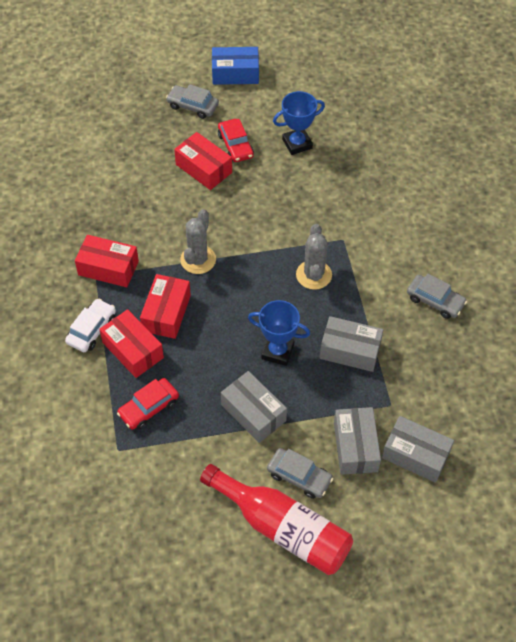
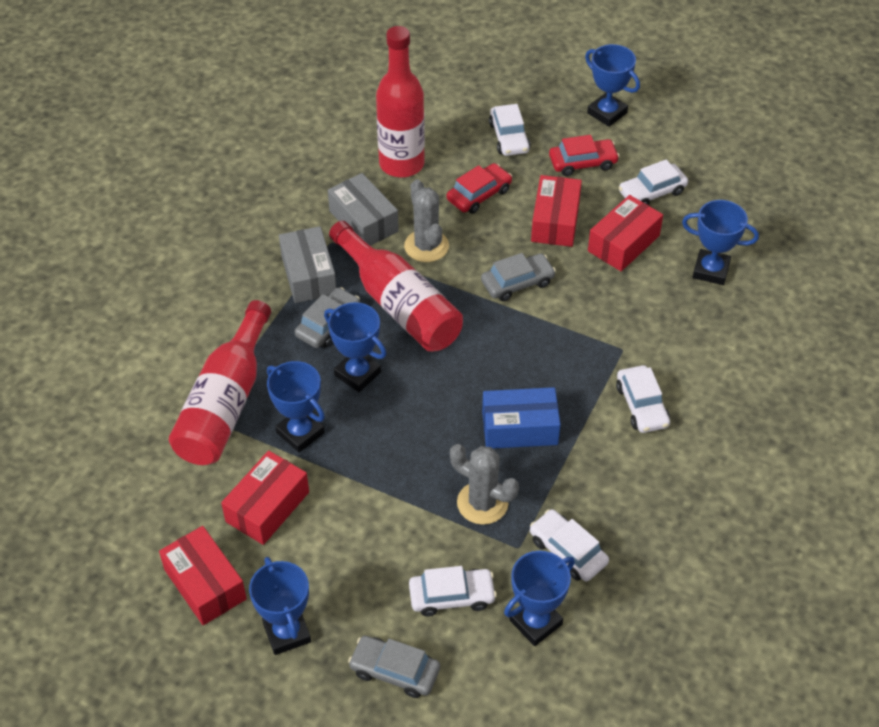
blue trophy: [248,300,310,366] [273,91,325,155] = 2 -> [249,557,311,655] [267,361,325,452] [324,302,387,392] [504,551,575,646] [585,44,640,127] [682,200,759,285] = 6
grey box: [221,371,287,443] [319,316,383,372] [334,407,381,475] [382,416,454,483] = 4 -> [279,226,336,303] [328,173,399,246] = 2
red bottle: [200,464,353,575] = 1 -> [169,300,271,465] [329,221,463,352] [376,26,425,177] = 3
white car: [65,299,116,352] = 1 -> [409,566,497,616] [489,104,530,156] [530,509,609,581] [616,365,670,433] [619,159,688,205] = 5

